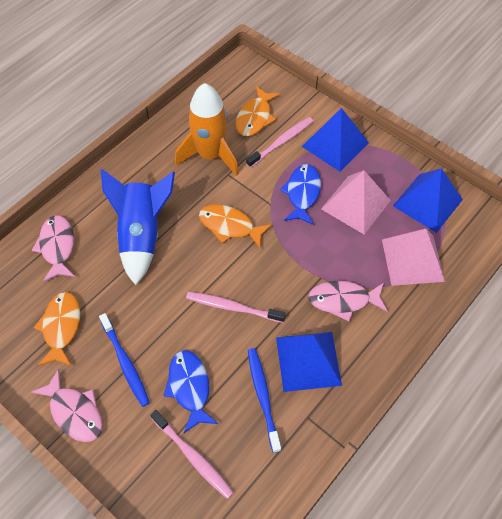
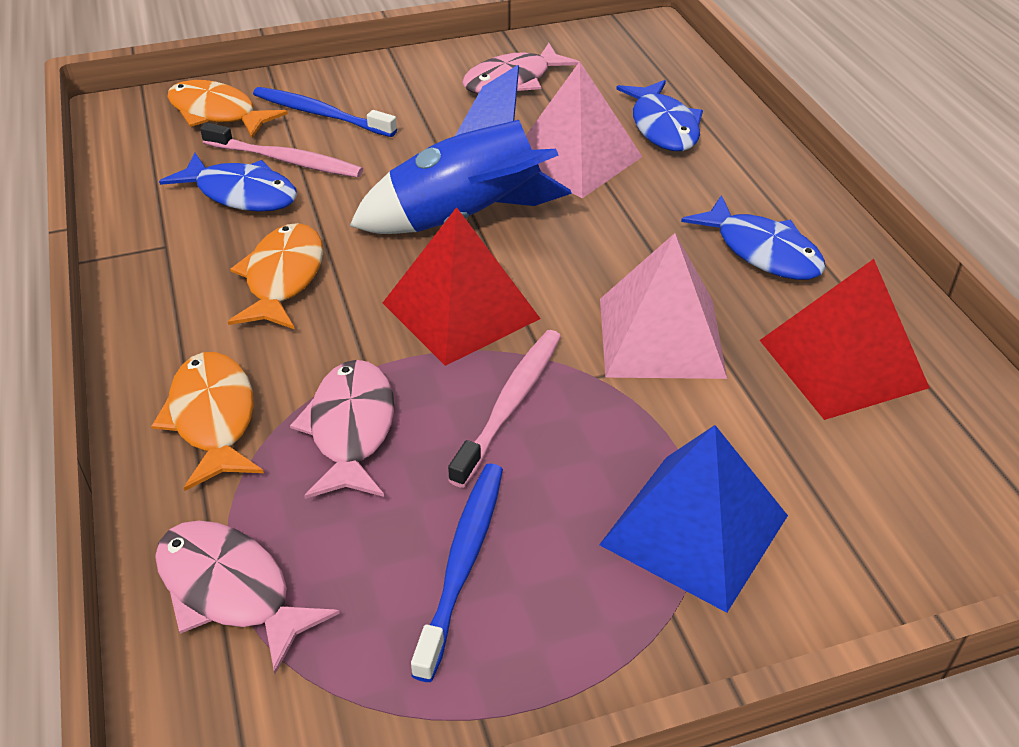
blue fish: [163,350,218,433] [280,164,321,225] = 2 -> [159,153,297,212] [616,80,703,151] [681,195,826,280] = 3
blue pyramid: [276,332,342,392] [302,108,369,171] [393,168,463,233] = 3 -> [599,425,788,613] = 1
orange rocket: [175,83,239,176] = 1 -> none = 0
pink toothbrush: [150,410,234,499] [186,292,286,323] [246,117,313,168] = 3 -> [200,123,363,178] [448,330,561,488] = 2
red pyramid: none = 0 -> [383,207,541,366] [760,259,930,420] = 2

